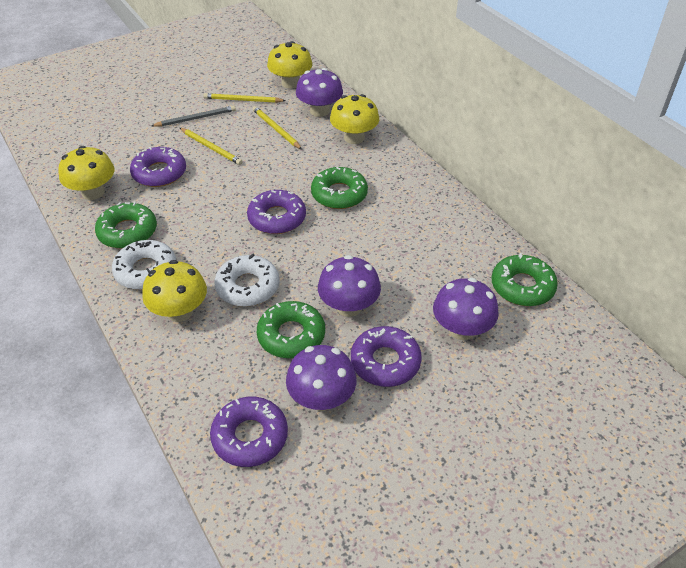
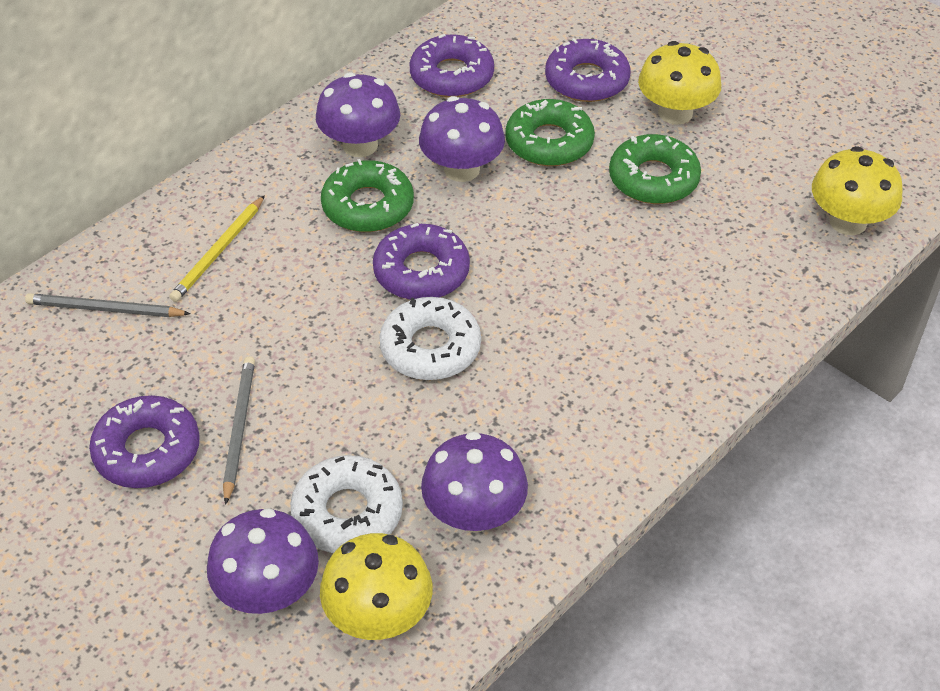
green donut: [95,202,157,248] [257,301,325,358] [311,167,368,209] [492,253,558,306] = 4 -> [321,159,414,232] [506,99,595,166] [609,134,701,204] = 3
grey pencil: [151,105,236,127] = 1 -> [25,293,191,317] [223,356,255,505] = 2
yellow mushroom: [58,146,115,200] [142,260,207,322] [267,41,312,88] [330,94,379,144] = 4 -> [320,533,432,640] [638,41,721,125] [812,146,902,235] = 3
yellow pencil: [180,128,243,165] [203,93,286,103] [253,106,302,149] = 3 -> [169,195,265,302] = 1

